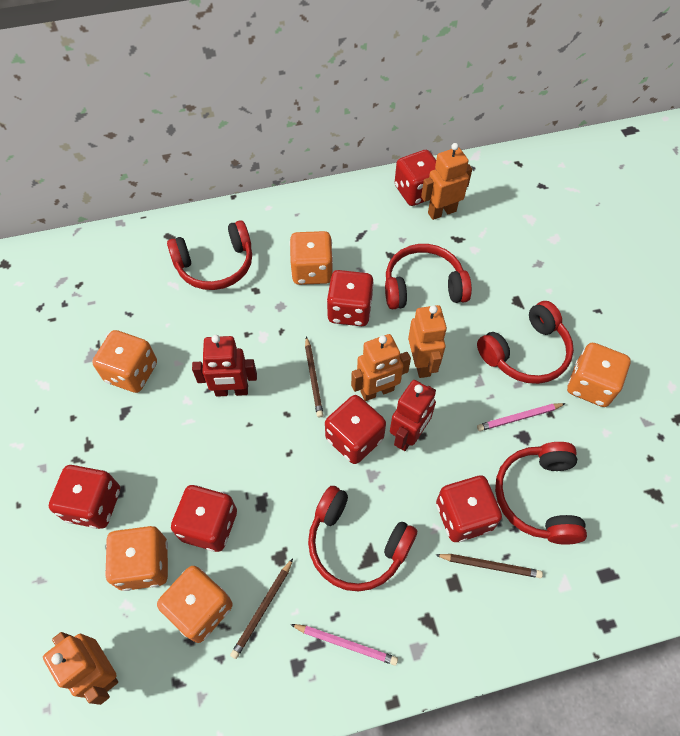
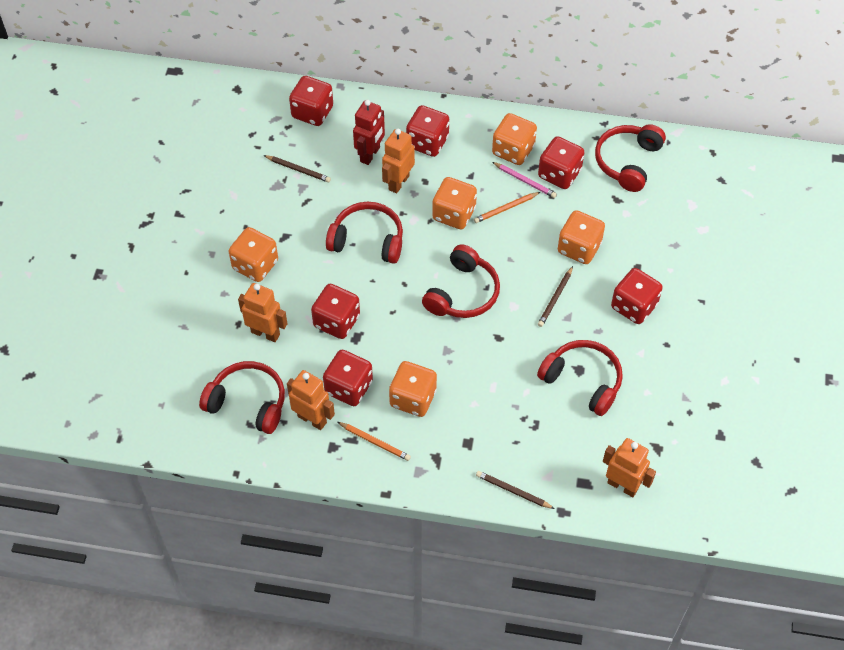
orange pencil: none = 0 -> [337,422,411,461] [474,192,540,223] = 2
pink pencil: [290,624,398,666] [477,403,566,431] = 2 -> [492,162,557,198] = 1
red robot: [192,335,257,397] [390,380,436,451] = 2 -> [353,100,385,165] = 1

